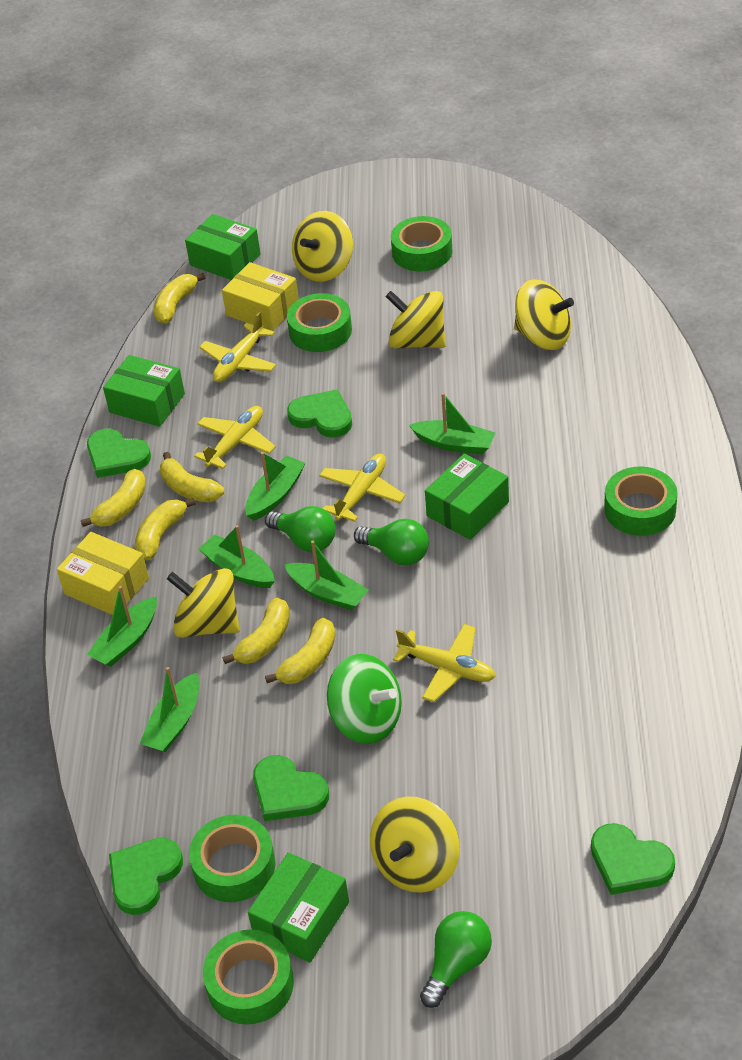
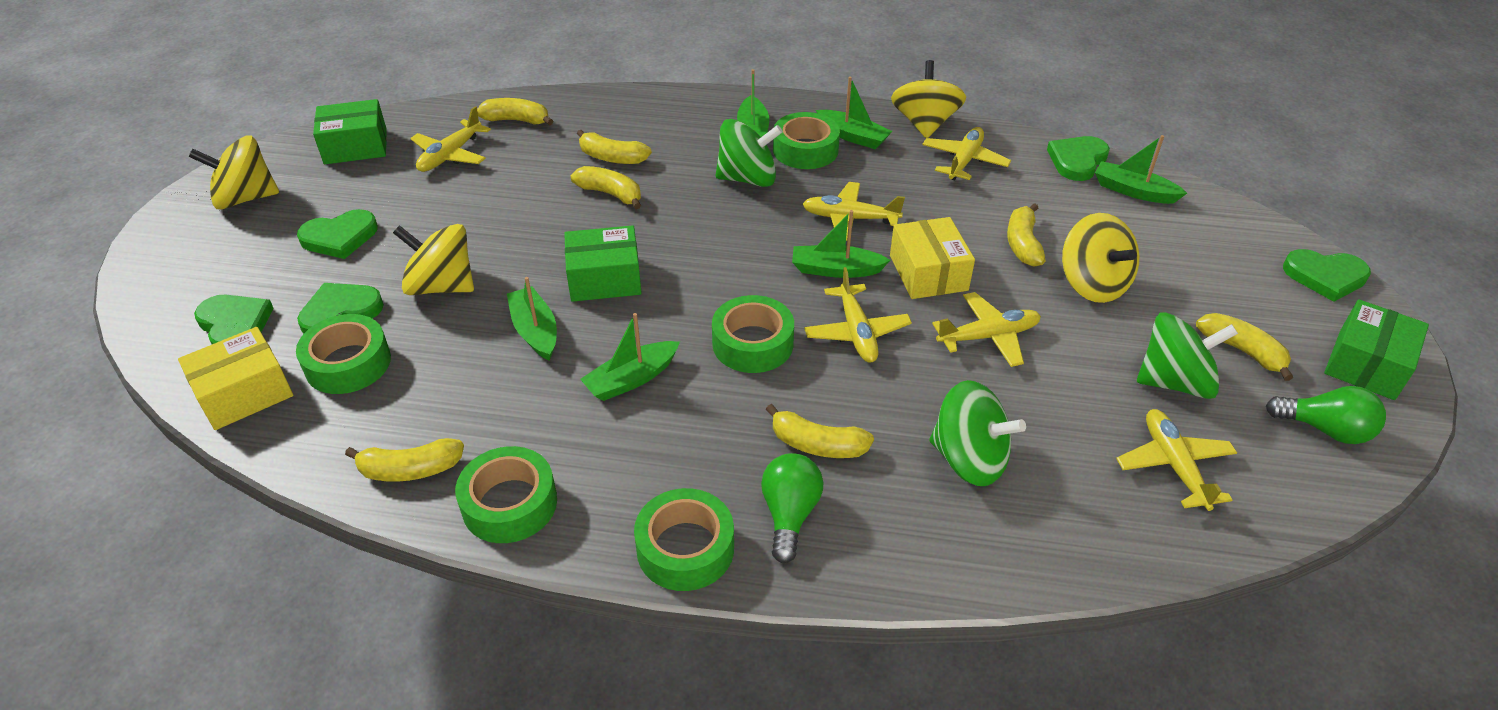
green box: [103,355,185,427] [185,214,261,280] [248,852,349,963] [425,454,509,540] = 4 -> [313,99,387,164] [564,225,642,302] [1324,299,1429,400] = 3
green light bulb: [265,506,336,553] [354,519,429,566] [420,911,492,1008] = 3 -> [761,453,823,563] [1266,386,1386,444] = 2
green spinning top: [327,654,402,744] = 1 -> [715,119,783,187] [929,380,1026,486] [1137,312,1238,399] = 3
yellow banana: [81,469,146,527] [135,498,196,560] [154,273,205,324] [160,452,224,502] [223,598,290,664] [265,618,335,684] = 6 -> [345,438,464,482] [477,98,553,126] [571,166,641,209] [577,130,652,164] [766,404,874,458] [1007,203,1045,267] [1196,313,1293,381] = 7
yellow plane: [194,406,276,469] [199,312,277,382] [319,454,406,522] [393,624,496,702] = 4 -> [410,106,491,172] [803,182,905,241] [804,267,912,362] [922,127,1011,180] [932,292,1041,367] [1116,409,1237,511] = 6
yellow spinning top: [167,568,239,638] [292,211,353,282] [370,797,460,893] [386,291,446,349] [514,279,574,350] = 5 -> [189,135,279,209] [393,224,474,295] [891,60,966,138] [1062,213,1139,303] = 4

